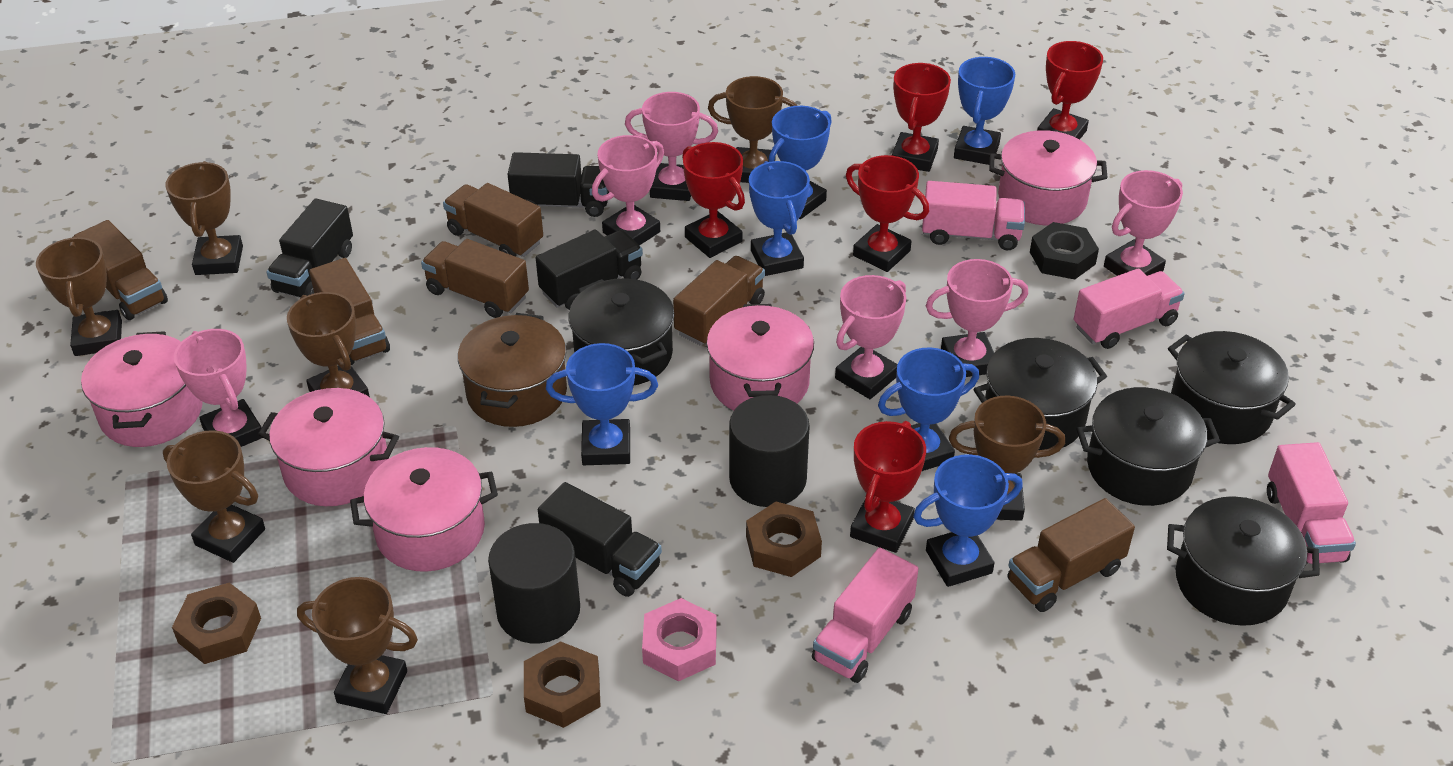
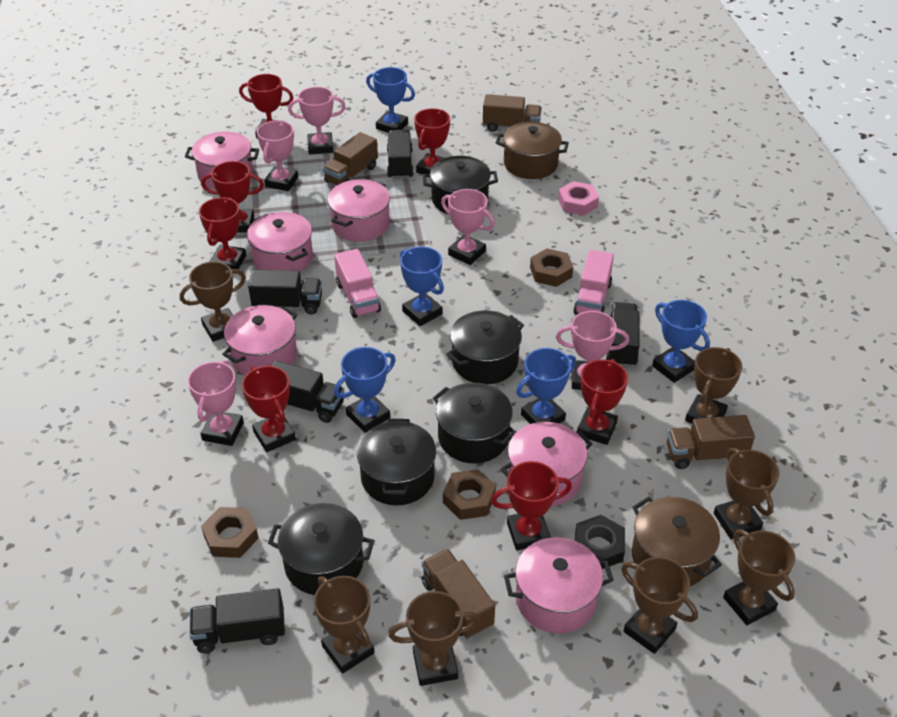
black cylinder: [488,523,580,643] [729,395,810,507] = 2 -> none = 0
black truck: [266,199,353,298] [508,152,609,217] [536,229,643,310] [538,482,662,597] = 4 -> [190,588,285,653] [248,270,322,315] [272,361,344,423] [387,130,414,179] [606,302,640,367] = 5
blue trophy: [546,343,658,465] [749,161,810,276] [768,106,832,219] [878,347,979,471] [913,455,1023,587] [954,57,1015,165] = 6 -> [334,347,396,433] [366,67,415,133] [400,246,444,326] [516,348,576,424] [652,300,710,383] = 5
brown pot: [458,313,567,427] = 1 -> [496,122,569,179] [632,496,722,586] = 2
brown truck: [74,220,168,320] [309,258,390,365] [421,239,529,318] [443,183,543,257] [673,256,765,346] [1008,498,1135,612] = 6 -> [323,132,378,186] [422,549,495,638] [483,94,542,132] [667,415,755,469] = 4
pink pot: [81,331,202,447] [258,388,399,506] [350,447,498,572] [706,304,814,411] [989,130,1108,225] = 5 -> [185,132,259,189] [222,305,297,375] [247,212,313,272] [327,179,390,242] [501,422,592,506] [504,537,614,633] = 6
pink trophy: [174,329,263,447] [592,135,664,245] [625,92,718,201] [835,275,906,399] [926,259,1028,377] [1104,170,1183,276] = 6 -> [188,360,244,446] [257,120,298,191] [288,87,346,154] [441,189,495,265] [556,311,629,390] = 5
pink truck: [812,548,918,683] [922,181,1025,250] [1074,268,1185,349] [1267,442,1356,564] = 4 -> [334,249,381,318] [573,250,614,315] = 2
red trophy: [682,142,745,258] [846,155,929,272] [850,421,926,553] [892,63,951,172] [1037,41,1103,140] = 5 -> [199,197,246,269] [201,161,264,232] [239,74,293,139] [242,366,296,452] [414,108,450,175] [491,461,572,550] [577,359,628,445] = 7

